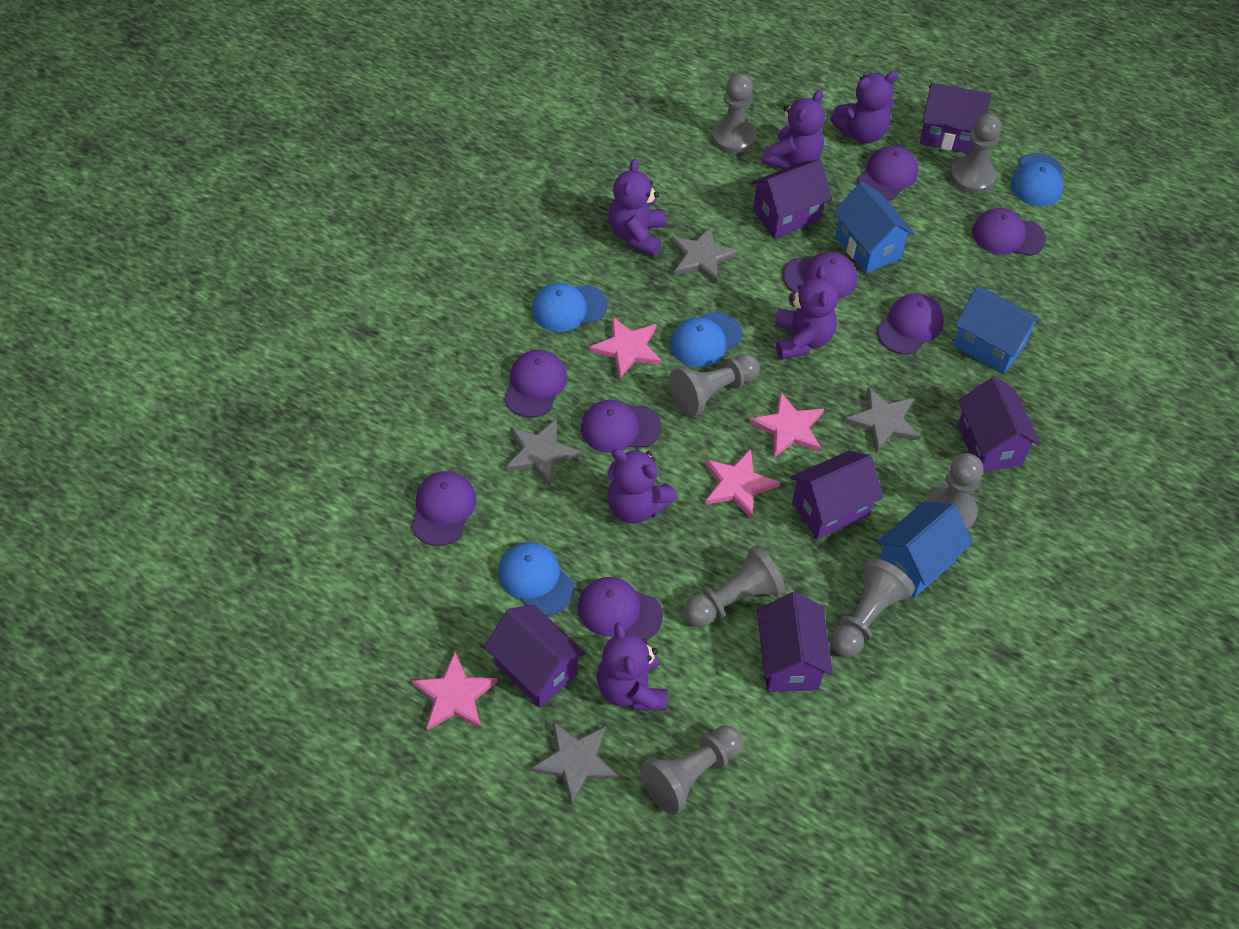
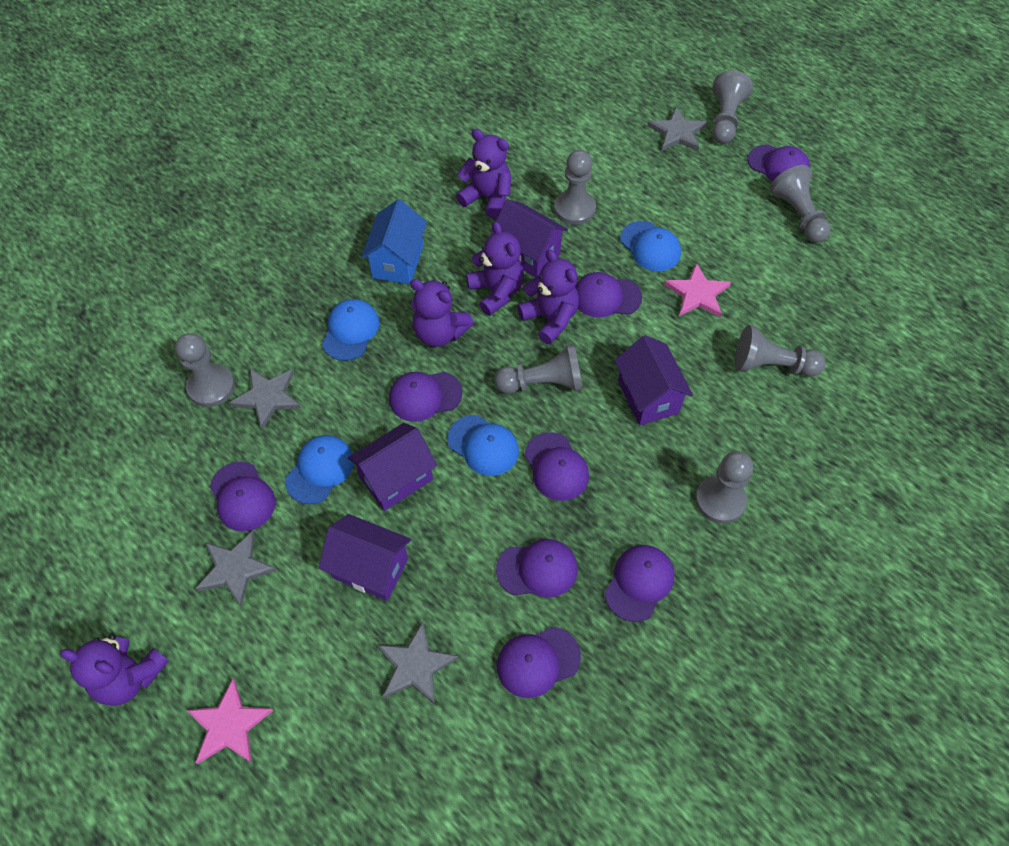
blue house: [833,182,915,273] [876,501,973,598] [954,287,1041,374] = 3 -> [361,199,427,284] = 1
pink star: [411,652,498,731] [589,316,662,379] [705,449,780,519] [749,392,824,458] = 4 -> [186,679,274,764] [664,263,731,317] = 2
purple house: [484,605,586,708] [750,159,832,238] [757,592,833,692] [790,451,883,539] [920,83,991,153] [958,376,1040,472] = 6 -> [319,514,411,601] [348,423,437,511] [491,199,568,277] [615,335,693,425] = 4
purple teddy bear: [597,622,668,711] [607,449,677,524] [608,159,666,256] [762,90,825,169] [775,266,838,360] [830,71,898,144] = 6 -> [60,634,169,706] [410,279,474,347] [456,129,511,219] [466,221,524,316] [517,249,579,344] = 5

